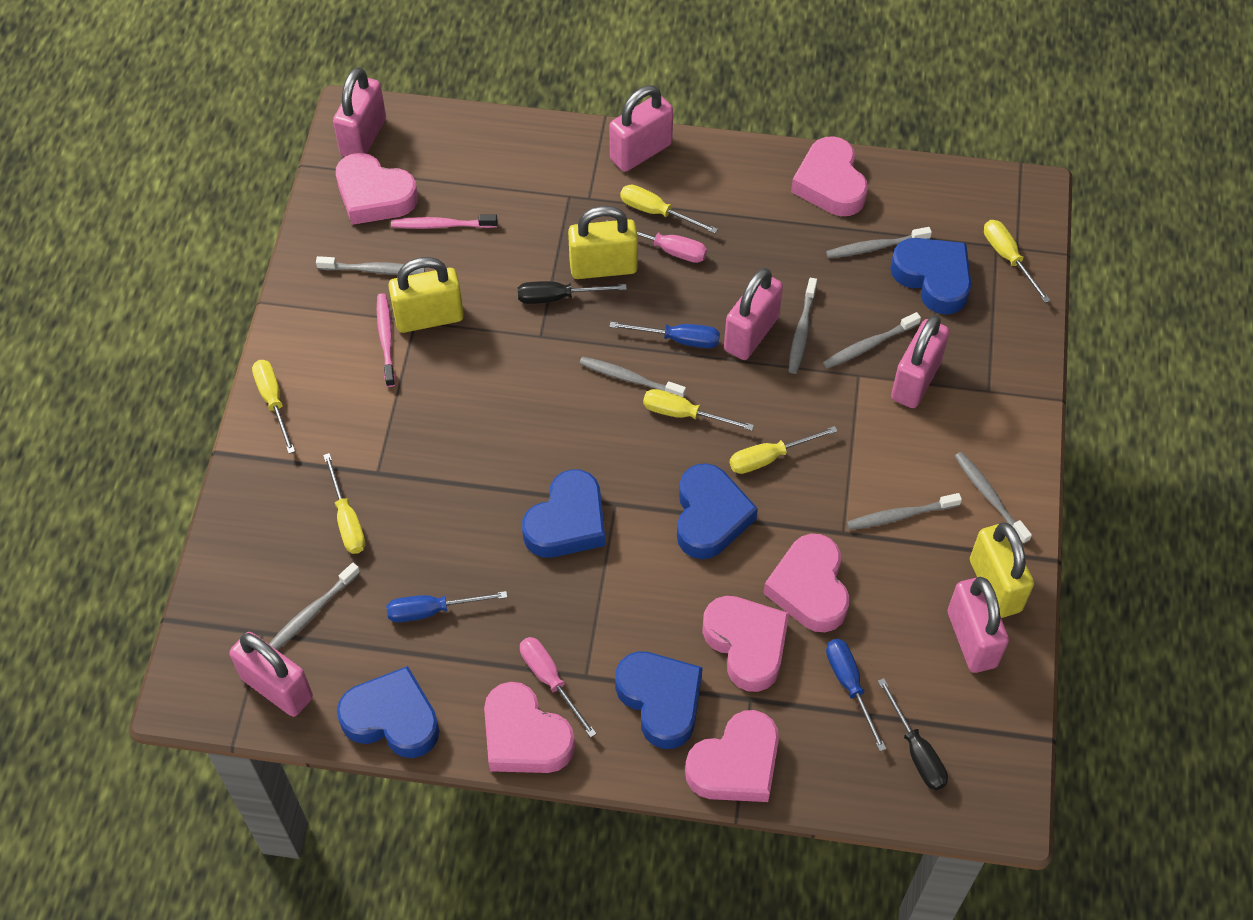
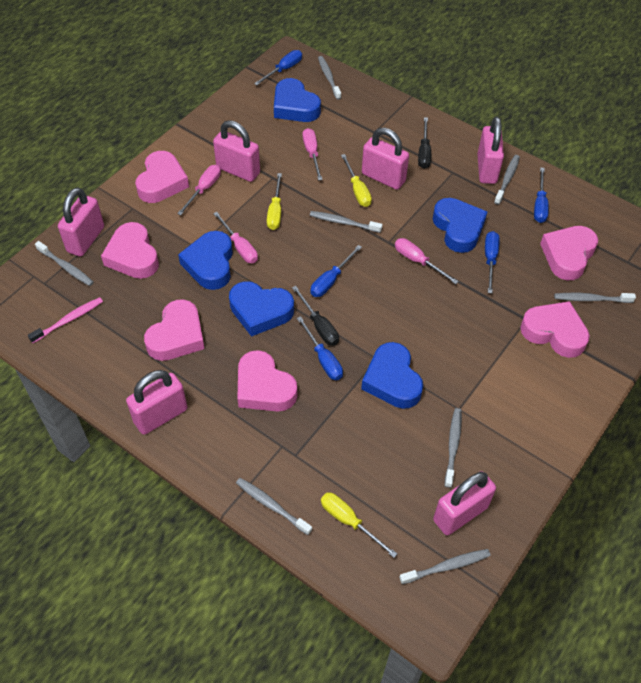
blue screwdriver: [386,591,508,622] [609,322,720,348] [826,639,886,751] = 3 -> [254,50,302,85] [297,316,343,380] [310,245,362,297] [485,231,500,293] [534,167,549,223] = 5
pink screwdriver: [520,637,597,738] [607,220,707,263] = 2 -> [177,165,221,215] [213,212,258,263] [303,128,322,181] [395,238,459,284] = 4
pink toothbrush: [377,293,395,387] [391,215,498,229] = 2 -> [28,297,103,343] = 1
yellow padlock: [388,257,464,333] [568,206,638,279] [970,522,1034,618] = 3 -> none = 0
yellow screwdriver: [252,360,295,454] [323,453,365,554] [620,184,718,234] [643,389,754,431] [730,426,838,474] [984,220,1050,303] = 6 -> [267,173,282,230] [321,493,397,558] [341,154,372,207] = 3

